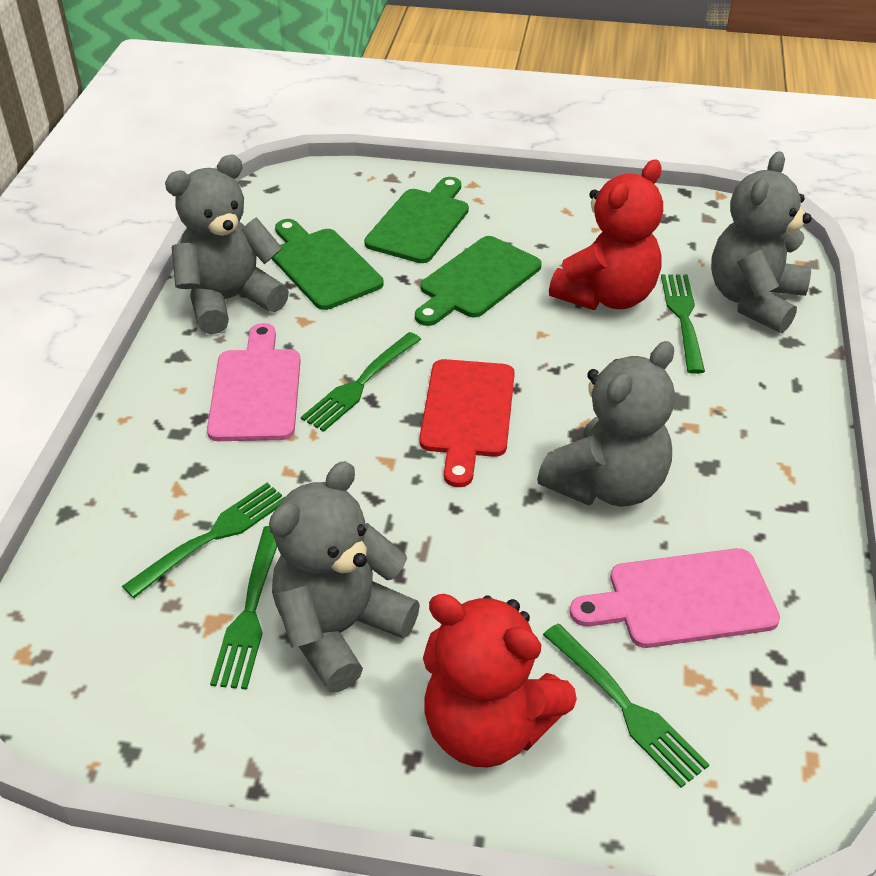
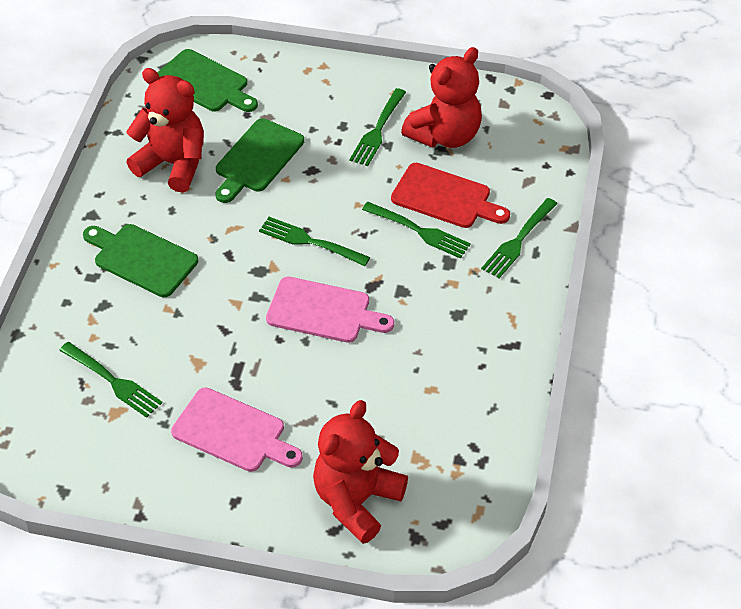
grey teddy bear: [165,155,289,334] [269,461,420,692] [537,341,675,507] [711,151,812,333] = 4 -> none = 0
red teddy bear: [423,594,577,768] [549,160,663,310] = 2 -> [126,68,204,193] [313,400,408,544] [401,47,482,148] = 3

